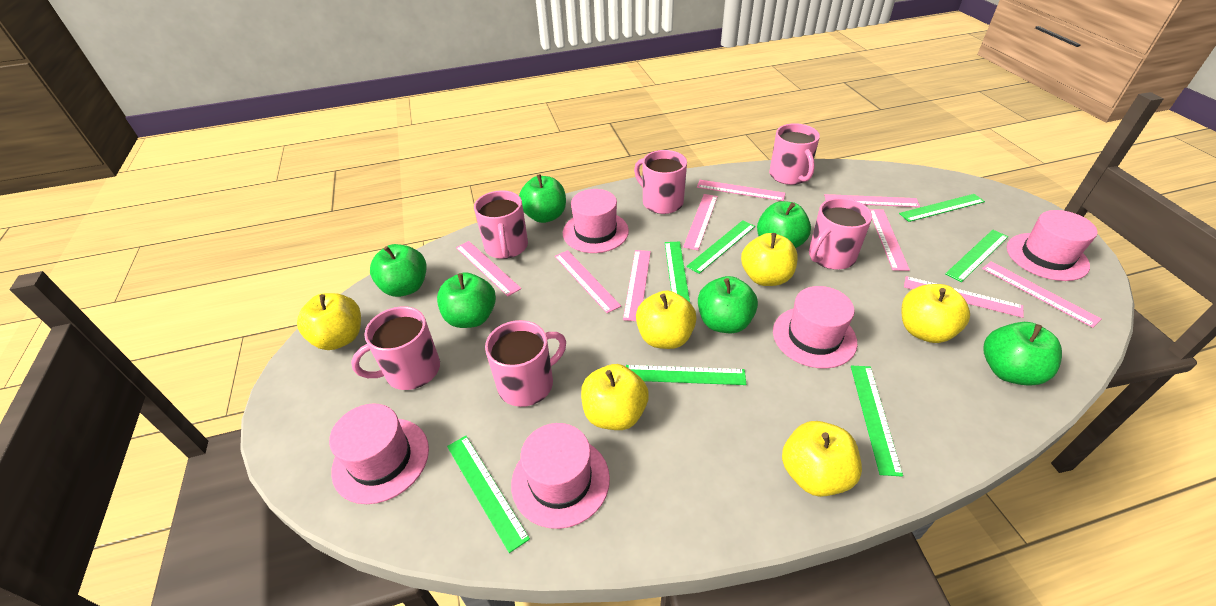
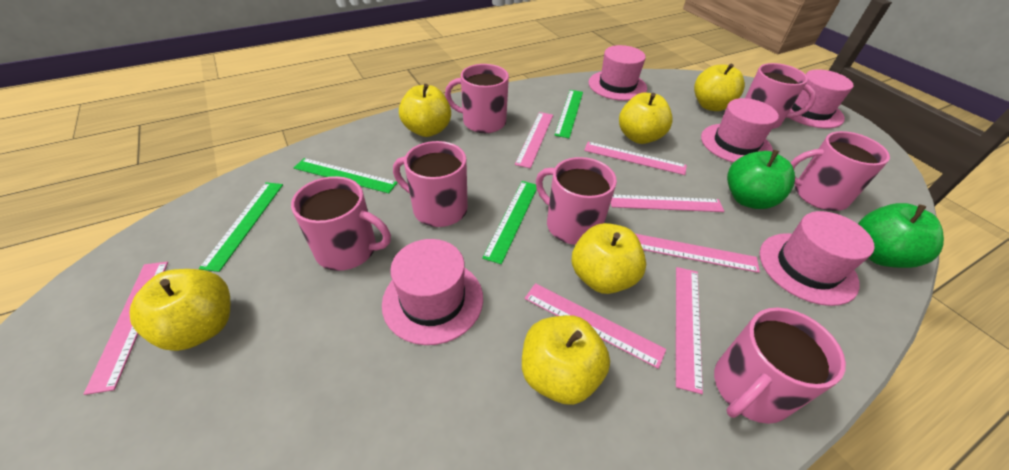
green apple: [370,244,426,297] [437,272,496,328] [519,174,566,223] [698,276,758,333] [757,201,811,248] [984,322,1062,386] = 6 -> [727,150,795,209] [858,203,944,268] = 2
green ruler: [447,436,530,553] [626,365,746,385] [665,242,690,302] [686,220,755,274] [851,366,903,476] [899,194,985,222] [945,230,1008,282] = 7 -> [199,182,283,272] [294,158,398,193] [482,181,537,264] [554,90,583,138] = 4
pink mug: [351,306,440,390] [474,190,528,259] [485,320,566,407] [634,150,687,214] [769,123,820,185] [809,198,872,270] = 6 -> [291,176,391,271] [393,141,468,227] [445,64,509,133] [536,157,617,245] [714,308,846,424] [745,63,816,129] [790,131,890,211] = 7
pink ruler: [456,241,521,296] [555,250,621,313] [623,250,651,321] [683,194,718,250] [697,180,785,201] [824,194,920,207] [870,209,910,271] [904,276,1024,318] [982,261,1101,328] = 9 -> [84,262,168,395] [515,112,553,168] [525,283,666,369] [584,142,687,175] [611,195,724,212] [636,234,760,273] [676,267,703,394] = 7

